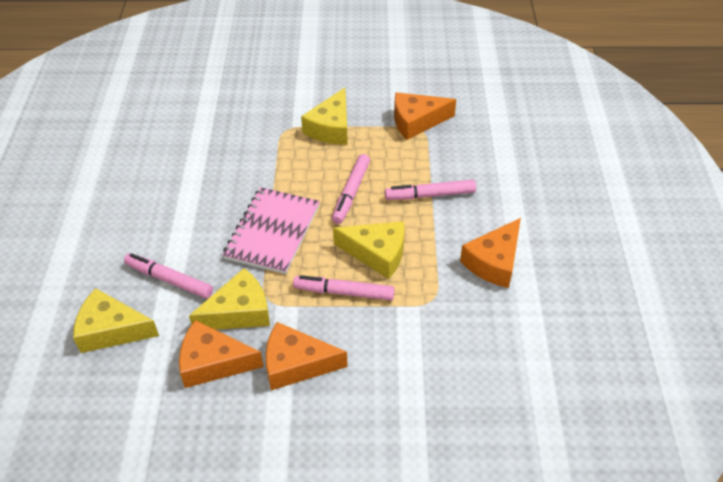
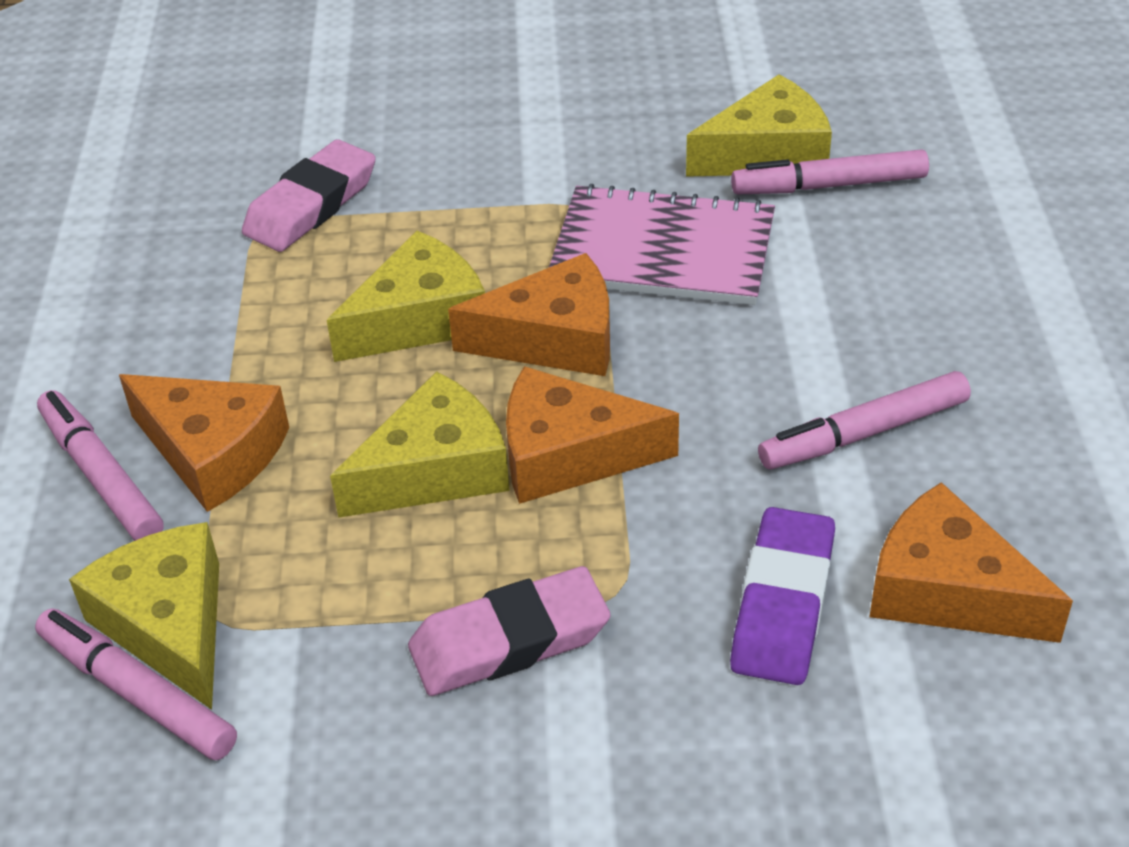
pink eraser: none = 0 -> [242,139,376,252] [408,566,611,696] = 2
purple eraser: none = 0 -> [730,507,835,685] = 1

